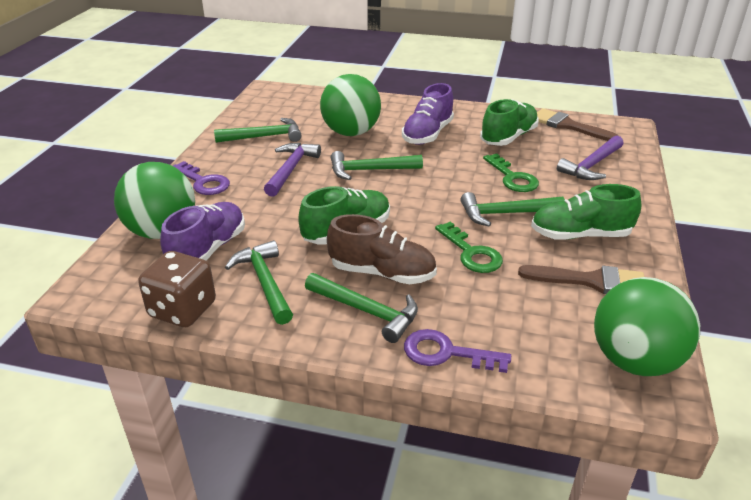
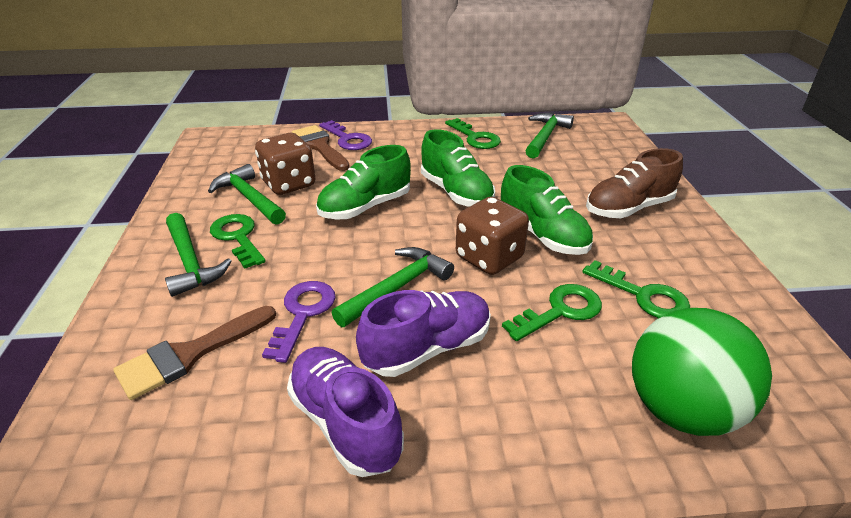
brown dice: [138,251,216,327] = 1 -> [255,133,316,195] [456,197,529,275] = 2
green ball: [114,162,195,239] [320,74,381,136] [594,277,700,376] = 3 -> [632,308,772,436] = 1
green hammer: [214,118,302,143] [225,240,293,325] [305,273,418,343] [331,151,423,180] [461,192,565,226] = 5 -> [165,213,232,297] [208,164,286,225] [332,247,454,327] [525,113,574,159] = 4
green key: [435,222,503,273] [483,153,539,192] = 2 -> [210,214,266,269] [445,118,501,149] [502,284,602,341] [582,260,690,318] = 4
purple hammer: [264,143,321,197] [557,136,624,180] = 2 -> none = 0

